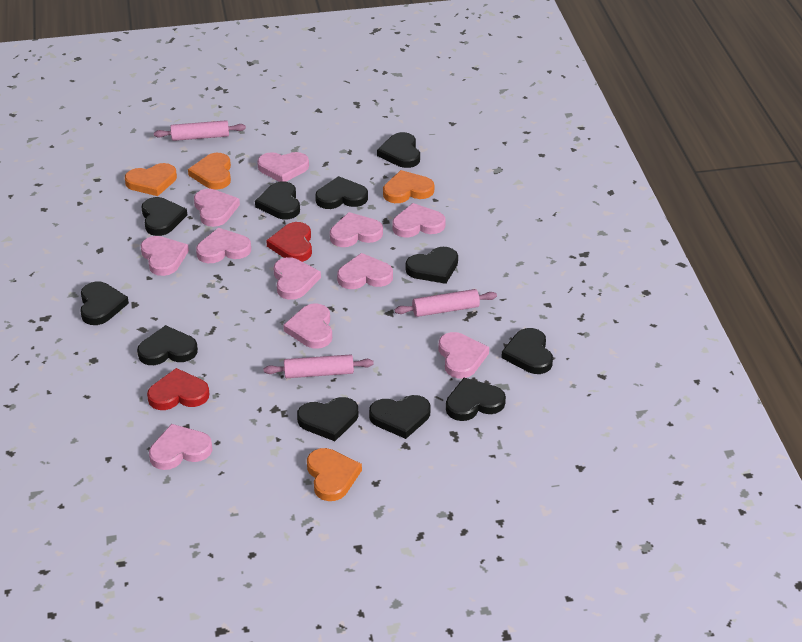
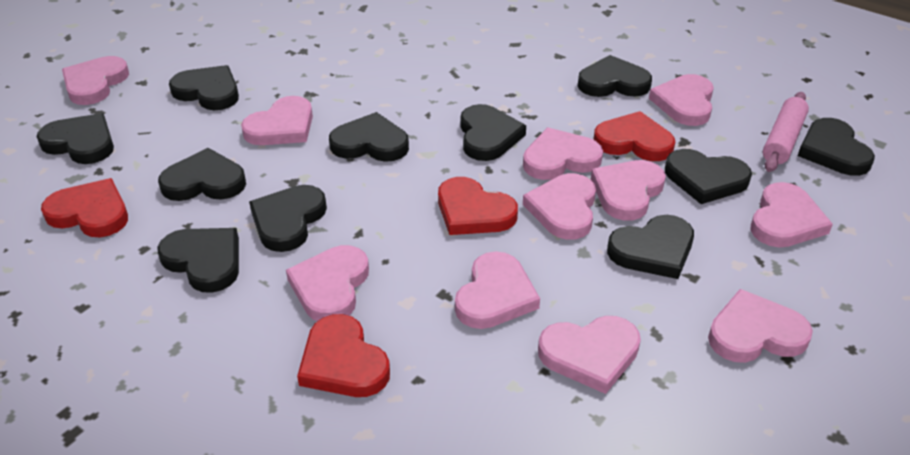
orange heart: [125,163,177,196] [188,153,231,190] [307,448,362,501] [383,170,434,203] = 4 -> none = 0
pink rolling pin: [154,120,246,141] [264,354,374,378] [395,289,497,317] = 3 -> [763,92,809,172] = 1
red heart: [147,368,209,410] [266,222,312,262] = 2 -> [41,178,128,237] [297,314,390,397] [438,177,518,235] [593,111,675,161] = 4

